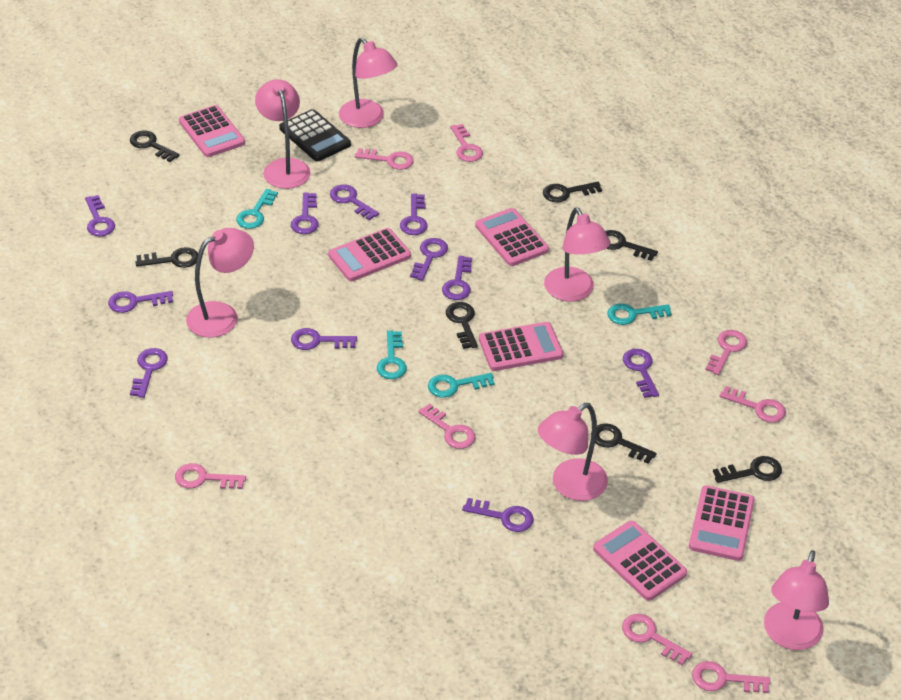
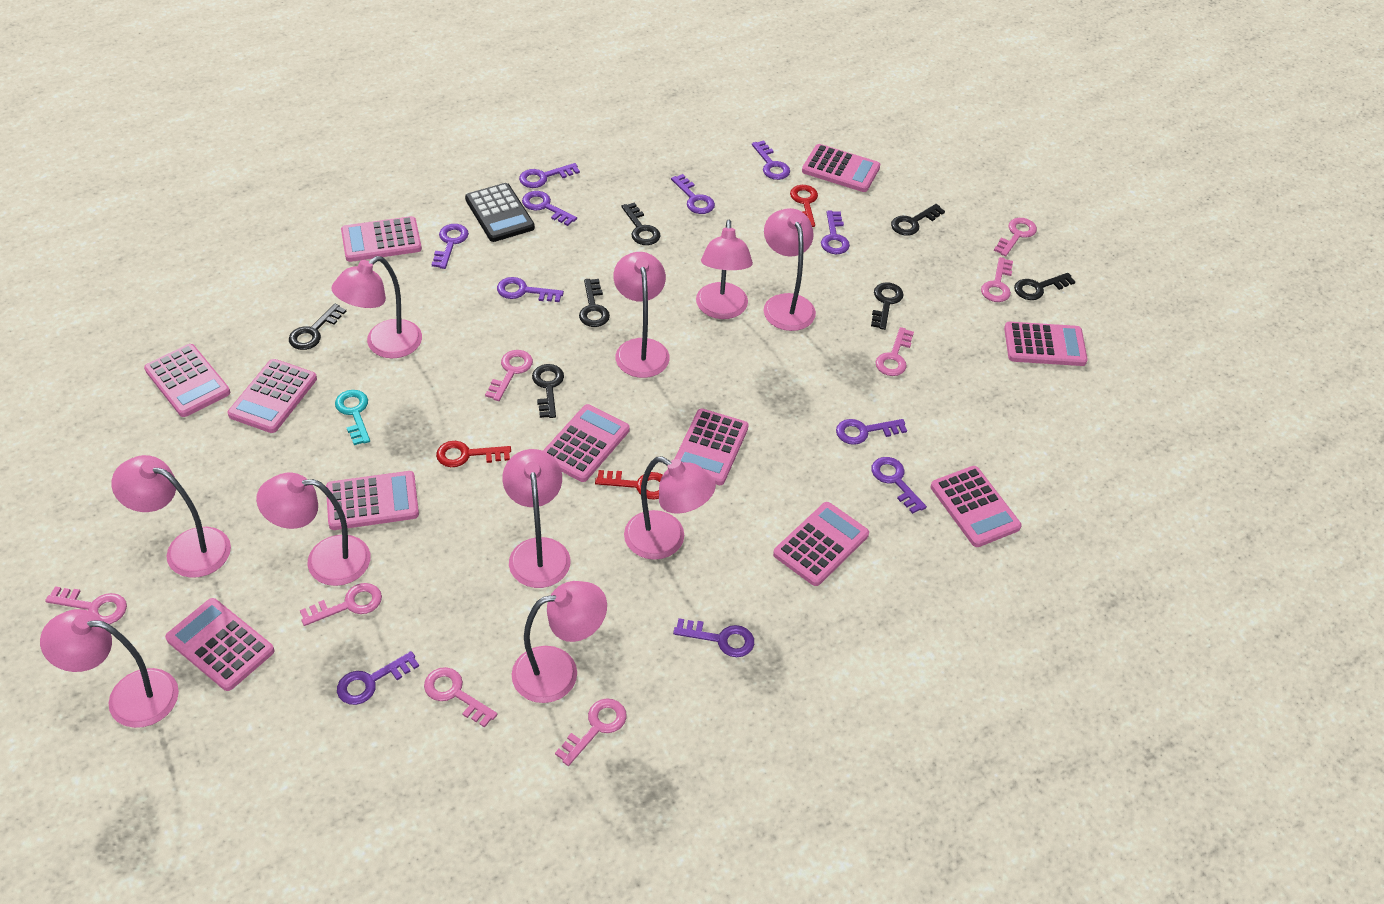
pink calculator: [179,105,245,157] [328,228,411,281] [475,208,549,266] [479,322,563,371] [593,521,687,601] [689,485,755,561] = 6 -> [144,344,230,417] [165,598,274,691] [228,359,317,433] [326,471,419,530] [341,216,422,262] [543,404,629,482] [675,409,749,485] [773,502,869,586] [802,144,880,192] [931,466,1022,547] [1004,322,1088,366] = 11
pink lamp: [186,228,254,338] [255,79,311,189] [339,38,397,128] [538,403,608,501] [544,207,611,301] [764,550,829,650] = 6 -> [40,609,179,728] [111,455,231,578] [256,473,370,586] [332,256,422,358] [502,449,570,588] [512,581,607,703] [613,252,670,378] [624,456,716,560] [696,220,753,319] [764,208,816,331] = 10
red key: none = 0 -> [436,441,511,467] [595,470,663,500] [790,185,818,227] = 3
turquoise key: [236,189,278,229] [377,331,407,379] [428,373,495,398] [607,303,672,325] = 4 -> [335,390,370,445] = 1

